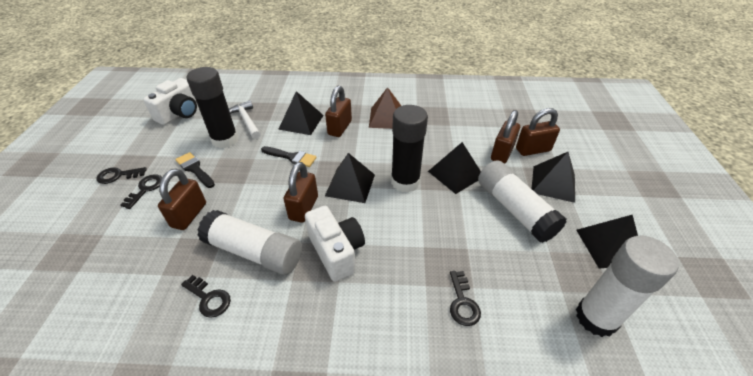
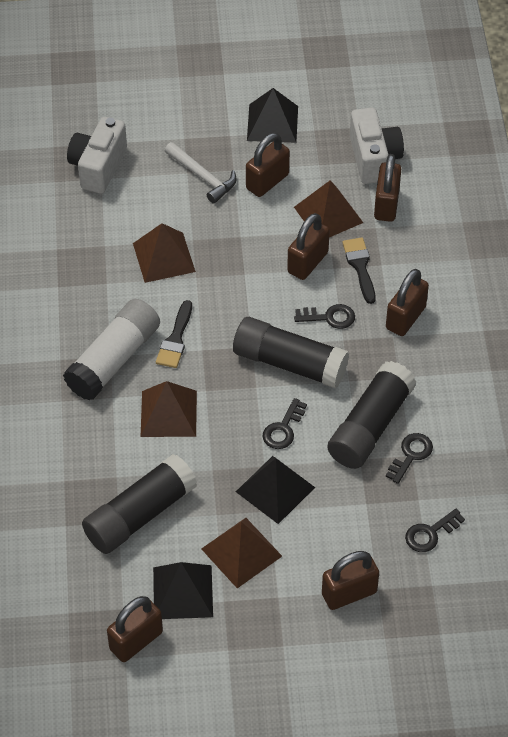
black glue stick: [187,67,238,148] [391,105,428,192] = 2 -> [82,454,197,554] [233,317,349,388] [327,361,416,469] = 3
black pyramid: [278,91,324,135] [325,153,375,203] [428,142,481,194] [532,152,575,203] [576,215,638,269] = 5 -> [153,562,213,619] [236,456,315,524] [247,88,298,143] = 3
brown padlock: [158,169,206,230] [284,162,318,223] [325,86,352,137] [491,110,520,164] [516,108,560,156] = 5 -> [107,596,163,662] [246,133,290,197] [287,213,330,280] [322,551,379,610] [374,154,401,222] [386,269,429,336] = 6
brown pyramid: [369,87,401,129] = 1 -> [133,223,196,283] [141,381,197,437] [201,518,282,588] [294,180,363,237] = 4
white glue stick: [197,210,302,275] [478,160,567,243] [576,236,679,337] = 3 -> [63,299,160,401] = 1

